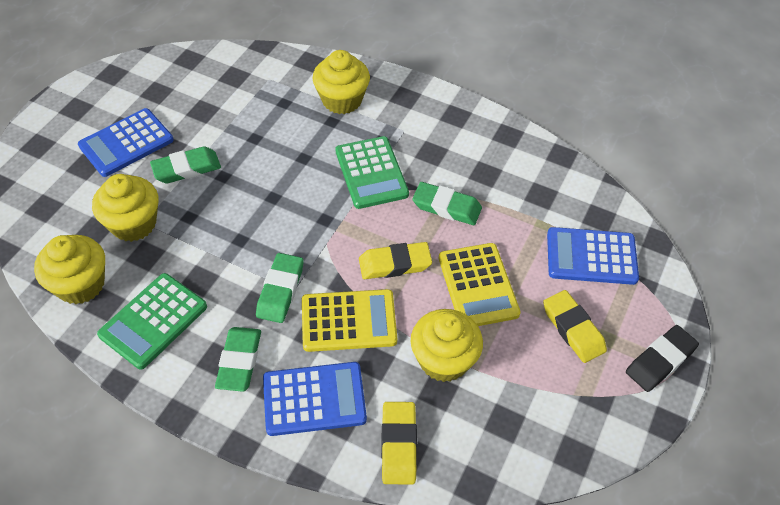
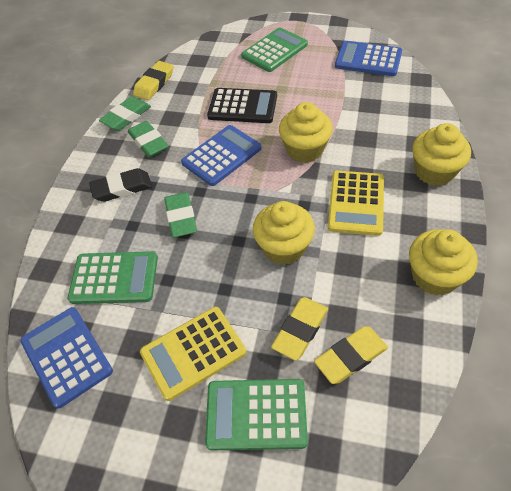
black calculator: none = 0 -> [207,88,277,123] = 1
green calculator: [97,273,207,370] [335,136,409,209] = 2 -> [68,251,158,304] [205,379,308,450] [241,27,308,72] = 3
green eraser: [150,146,221,184] [215,327,261,392] [256,253,304,323] [412,182,482,225] = 4 -> [99,96,151,131] [128,121,169,157] [164,192,197,238] = 3

